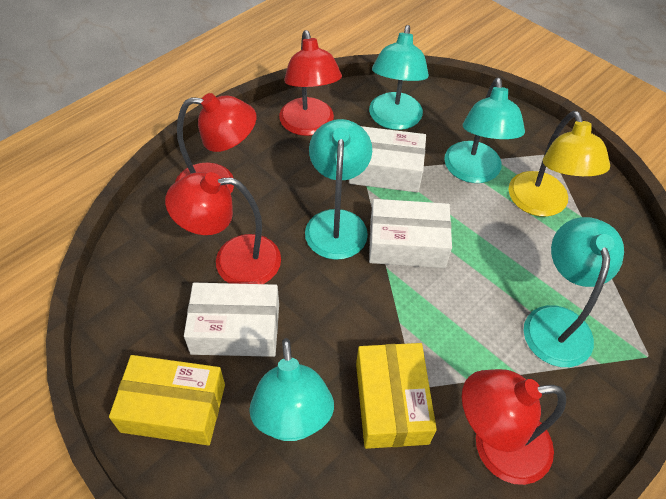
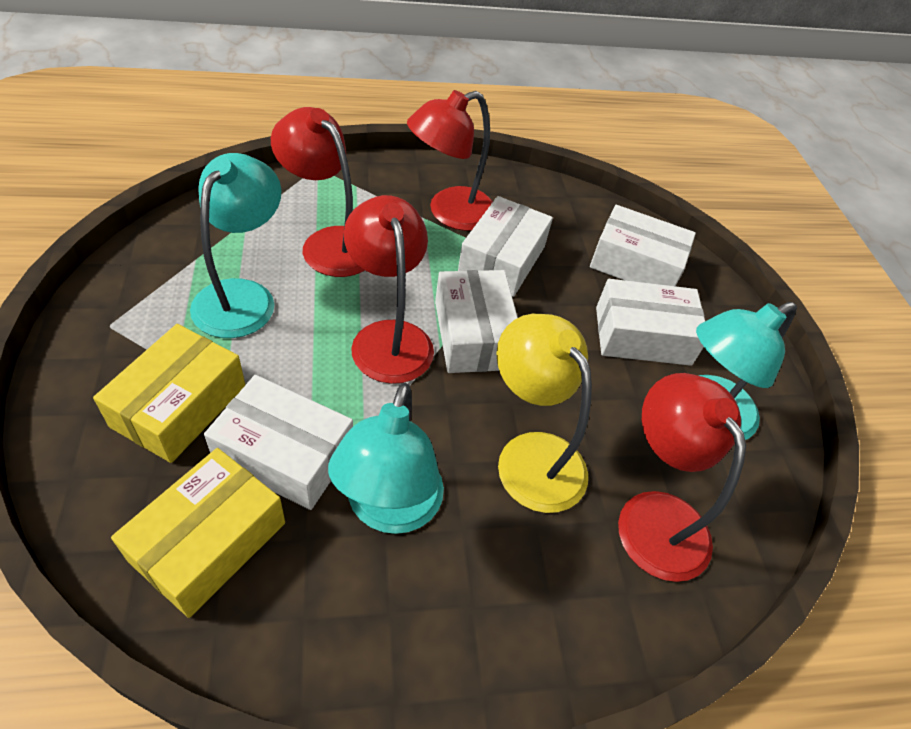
turquoise lamp: [249,338,334,441] [305,119,372,260] [369,25,429,130] [444,77,525,183] [524,217,624,367] = 5 -> [190,153,281,338] [328,383,444,534] [696,302,797,440] = 3
white box: [184,283,279,357] [349,126,426,193] [369,199,452,268] = 3 -> [204,375,353,510] [435,270,518,373] [458,196,553,297] [590,205,696,286] [596,279,705,366] = 5

